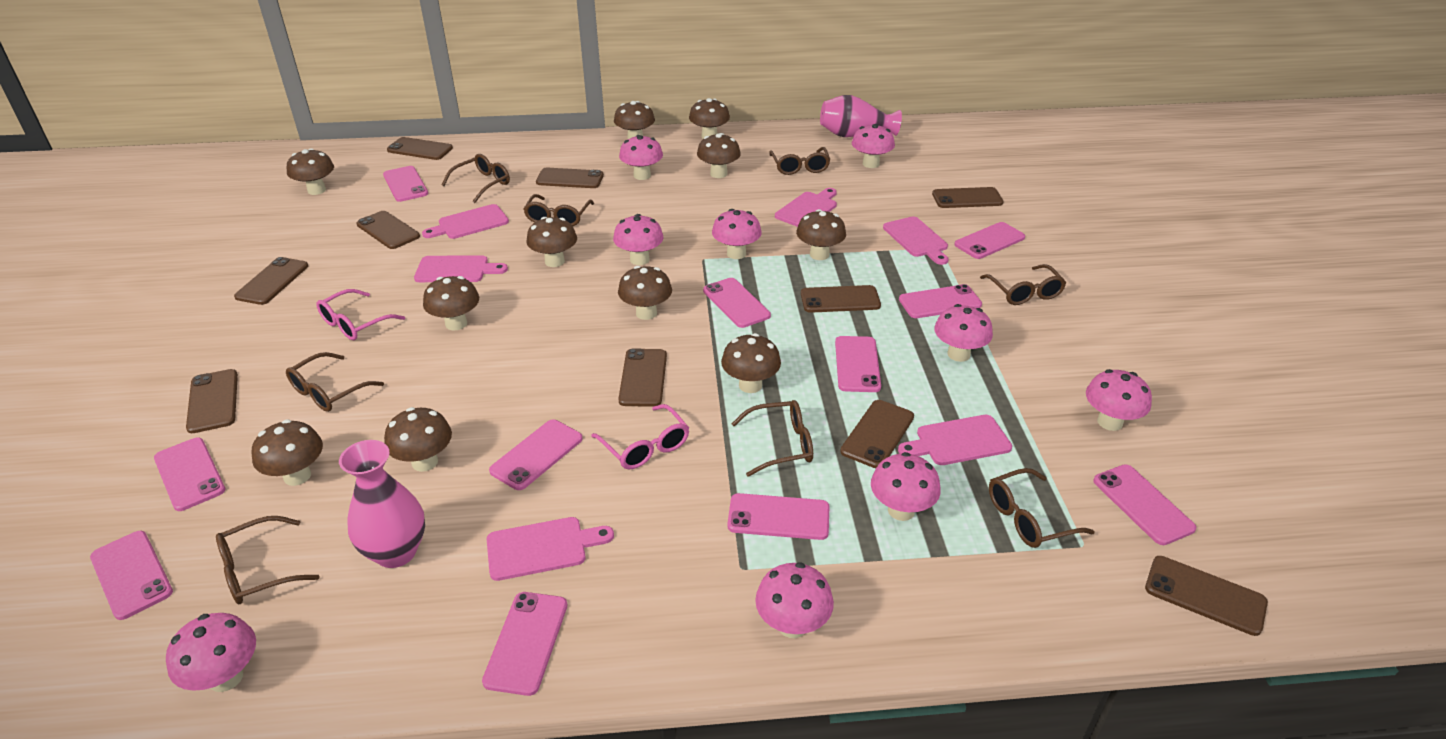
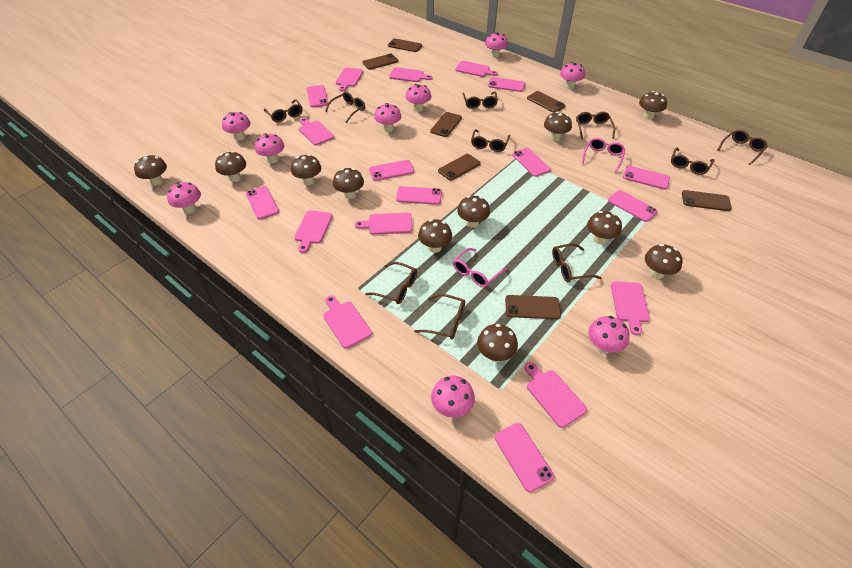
brown glasses: [216,516,320,604] [286,352,384,412] [442,154,510,203] [524,194,594,226] [732,400,813,477] [769,147,830,175] [980,264,1066,305] [989,468,1095,548] = 8 -> [264,99,302,122] [325,91,365,123] [365,262,417,304] [414,294,465,340] [462,91,498,109] [471,129,510,152] [552,243,601,282] [576,112,615,139] [671,148,714,175] [718,130,768,165] = 10
brown phone: [186,369,238,433] [234,257,308,305] [356,211,420,249] [387,137,453,160] [536,168,604,188] [618,348,667,407] [801,285,881,313] [840,400,914,468] [932,187,1004,208] [1145,556,1268,636] = 10 -> [363,54,398,70] [388,38,422,52] [430,112,462,137] [438,154,481,181] [505,295,561,319] [527,91,565,113] [682,190,732,211] = 7
pink cutting board: [414,255,508,282] [422,204,509,239] [487,517,614,581] [775,188,837,227] [883,217,949,265] [898,415,1012,465] = 6 -> [294,210,333,253] [299,118,334,145] [323,295,372,349] [336,68,364,91] [355,213,412,235] [389,67,432,82] [455,61,498,77] [525,362,587,428] [611,282,650,335] = 9
pink phone: [90,531,173,620] [154,438,226,511] [383,166,428,202] [482,592,567,696] [489,419,583,490] [703,278,771,328] [727,493,829,540] [835,336,881,392] [899,284,982,318] [954,222,1025,259] [1093,464,1196,545] = 11 -> [246,186,279,220] [307,85,328,107] [369,160,414,181] [396,186,442,205] [488,77,525,92] [494,423,555,492] [512,148,551,177] [608,190,658,222] [623,166,670,189] = 9
pink vase: [339,440,425,568] [820,95,902,137] = 2 -> none = 0

